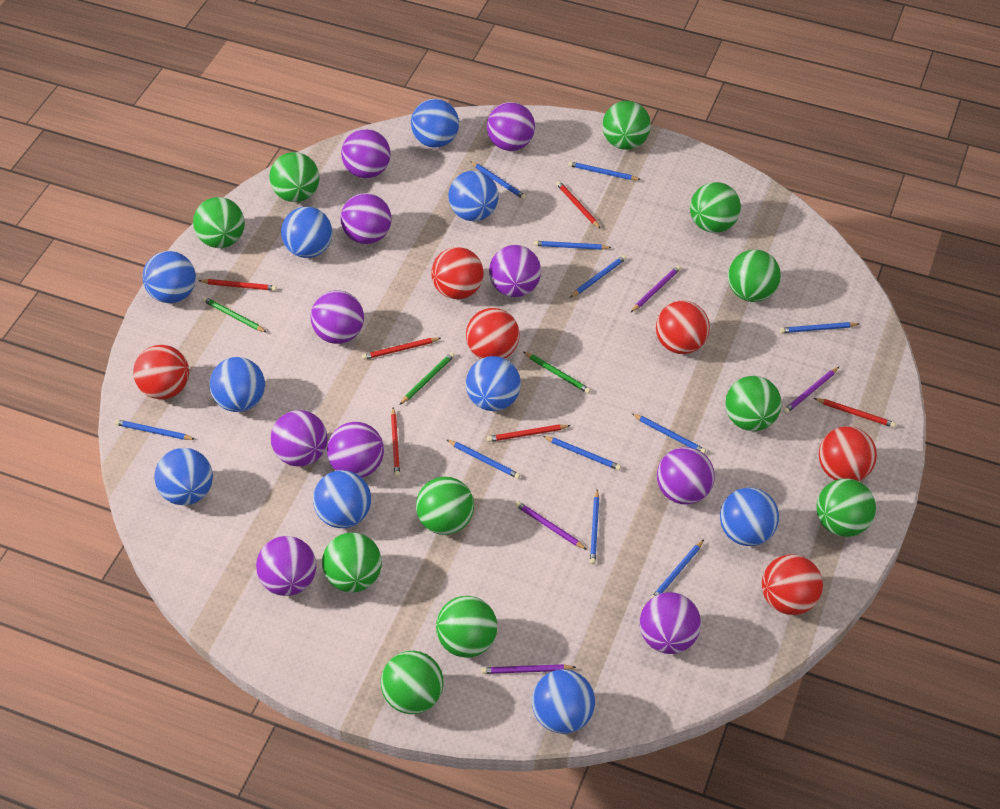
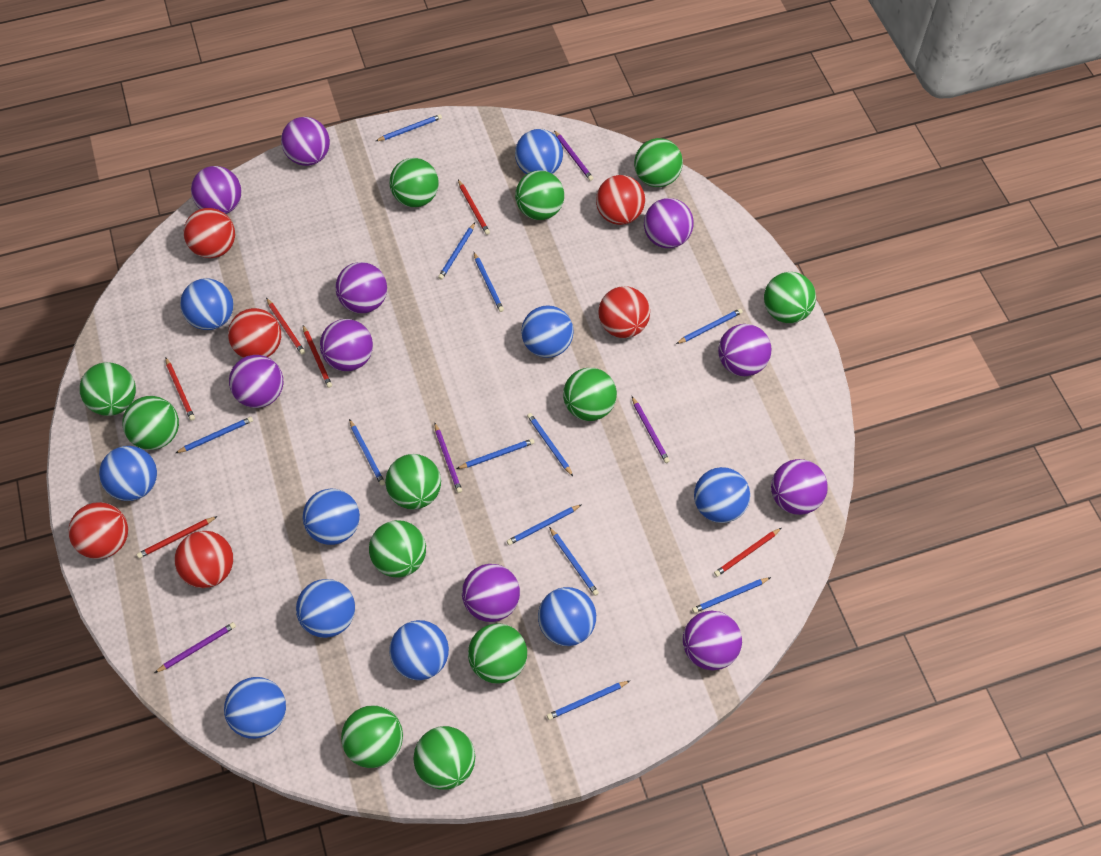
blue pencil: [115,419,195,440] [447,440,520,479] [470,161,526,200] [534,241,612,250] [543,436,621,470] [568,161,641,180] [570,255,626,298] [590,490,599,564] [631,413,706,454] [650,540,704,599] [780,322,859,333] = 11 -> [176,417,253,453] [349,419,385,486] [376,114,442,141] [438,223,475,280] [457,438,535,469] [474,252,504,312] [507,504,582,545] [527,413,573,476] [547,681,630,720] [549,527,599,596] [676,308,743,344] [692,577,771,613] = 12
green ball: [193,197,245,248] [269,152,319,202] [322,532,382,593] [381,651,443,714] [416,477,474,535] [436,596,497,658] [603,101,651,150] [690,182,741,233] [725,376,782,431] [728,250,781,302] [817,478,876,537] = 11 -> [80,362,136,416] [122,396,179,450] [341,705,403,768] [369,520,426,577] [385,454,441,509] [390,158,439,207] [413,726,475,790] [468,623,527,684] [515,170,564,220] [563,368,617,421] [634,138,683,187] [764,272,816,323] = 12
green pencil: [202,297,266,332] [400,352,455,405] [524,352,591,393] = 3 -> none = 0

